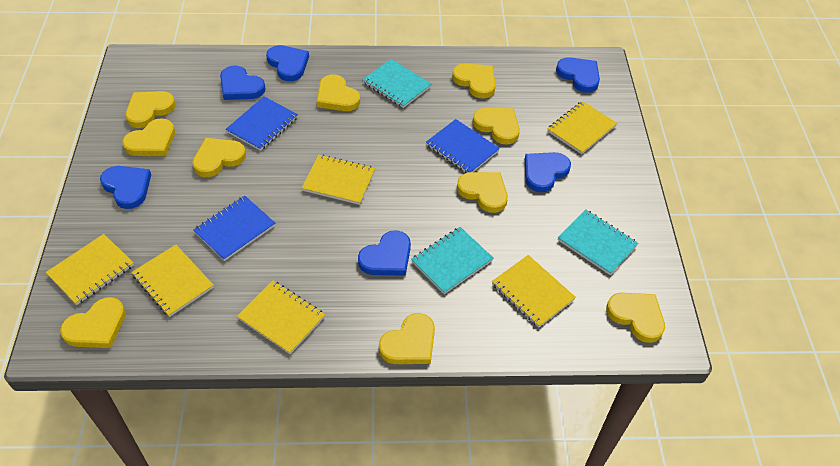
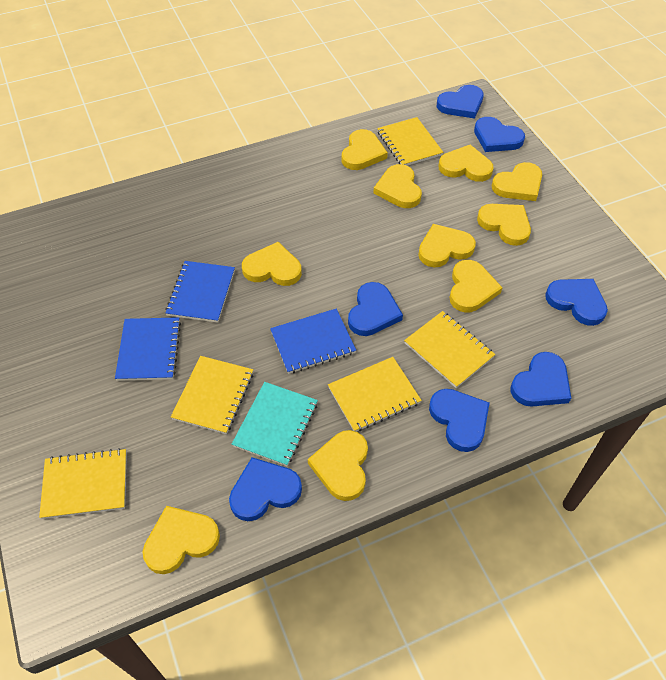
blue heart: [100,166,151,209] [220,65,266,100] [266,45,309,81] [358,230,411,276] [525,152,571,193] [556,57,600,93] = 6 -> [229,457,302,521] [348,282,403,336] [429,389,490,452] [437,85,484,118] [474,117,525,152] [511,352,571,407] [545,279,608,326] = 7
turquoise notebook: [362,59,431,108] [411,227,494,294] [558,209,638,275] = 3 -> [232,382,318,466] = 1
yellow notebook: [46,234,134,305] [131,245,214,317] [237,280,325,354] [302,155,375,205] [492,255,576,328] [547,101,617,154] = 6 -> [39,448,127,519] [171,356,253,434] [328,357,422,432] [377,117,443,166] [404,311,495,388] = 5

